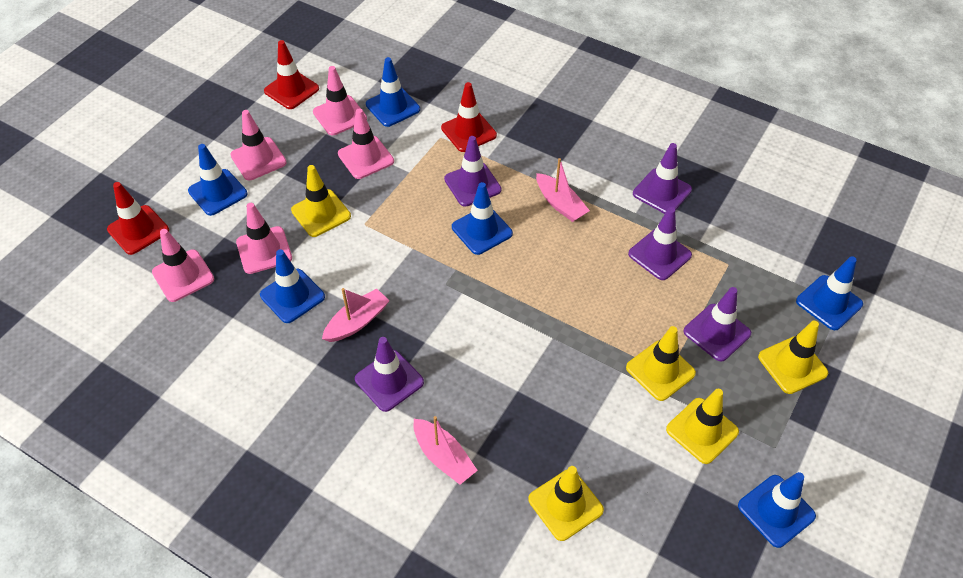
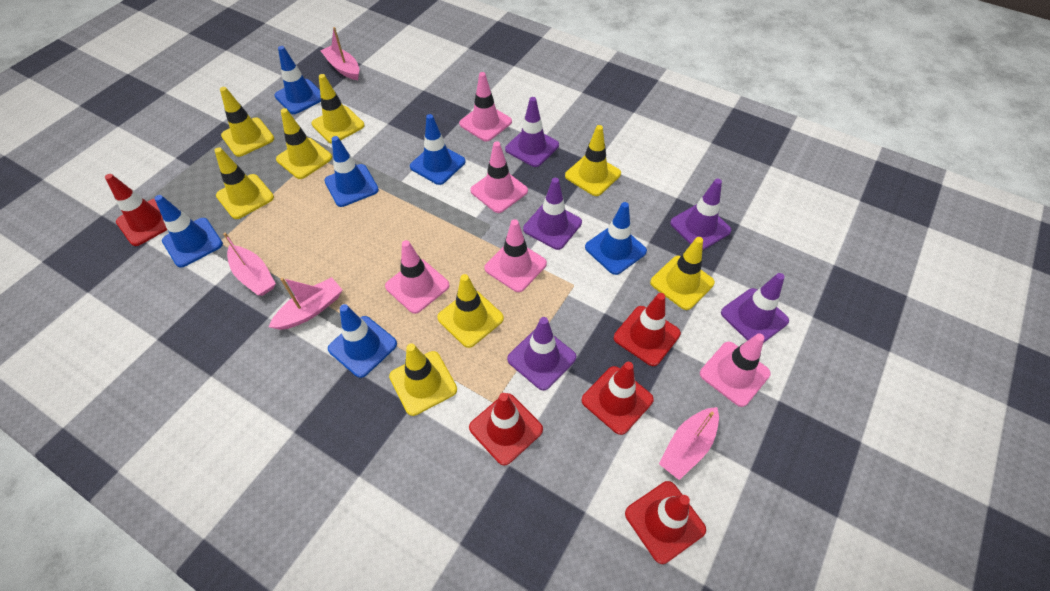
pink boat: [322,288,390,342] [413,416,478,485] [536,158,590,222] = 3 -> [223,233,276,296] [269,277,342,330] [320,27,360,80] [659,407,719,480] = 4
red traffic cone: [107,182,169,255] [264,40,319,109] [441,82,497,152] = 3 -> [105,174,167,246] [469,393,543,466] [581,362,654,435] [614,293,681,366] [625,481,706,564] = 5
yellow traffic cone: [291,165,351,237] [528,466,604,541] [626,326,696,401] [666,389,739,464] [758,321,828,394] = 5 -> [214,147,274,219] [220,87,274,157] [276,108,332,179] [312,74,364,144] [389,343,457,416] [437,274,504,348] [565,125,621,196] [650,237,715,310] = 8

